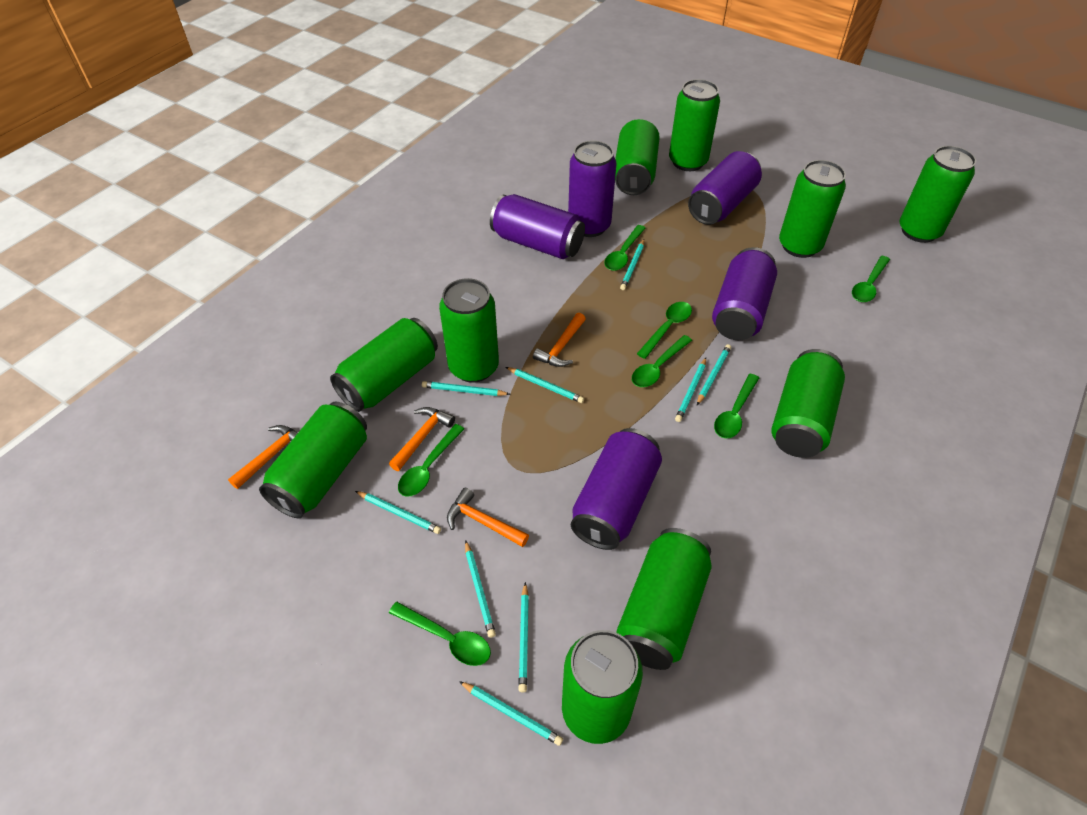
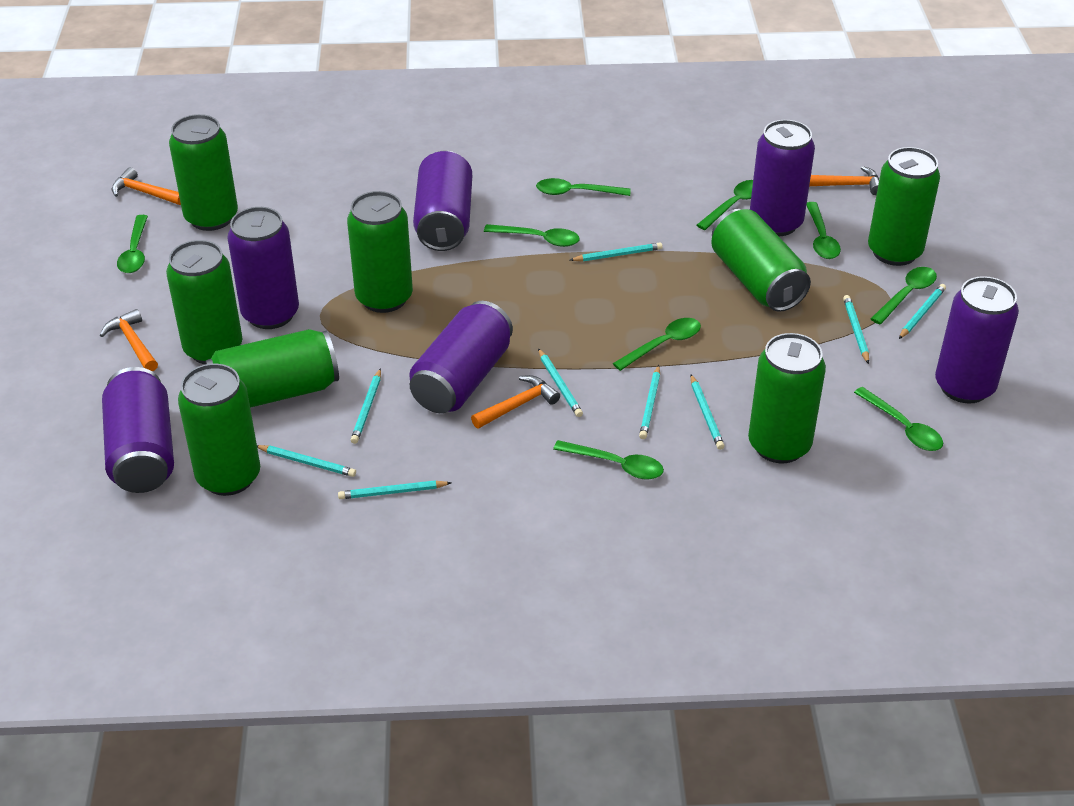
green can: [259,402,367,518] [330,318,438,412] [439,278,499,383] [562,630,643,744] [615,119,660,195] [616,528,712,670] [669,79,720,171] [771,349,845,458] [779,160,846,258] [900,146,976,243] = 10 -> [166,240,242,364] [169,114,238,231] [178,364,260,496] [205,329,339,408] [347,191,413,313] [711,209,811,312] [748,333,826,463] [868,147,940,266] = 8
green spoon: [389,602,491,666] [398,424,464,497] [604,225,645,271] [632,335,692,387] [637,302,692,359] [714,374,759,438] [852,256,890,302] = 7 -> [117,215,148,273] [484,224,580,247] [536,178,631,196] [553,440,664,480] [613,318,701,371] [697,180,753,230] [806,202,841,259] [854,387,943,451] [870,267,937,324] = 9
purple can: [490,194,585,259] [568,141,616,237] [571,428,662,550] [688,151,762,225] [712,247,777,340] = 5 -> [102,367,174,493] [227,207,299,329] [409,301,513,413] [413,151,472,251] [750,120,815,236] [935,276,1019,403] = 6

